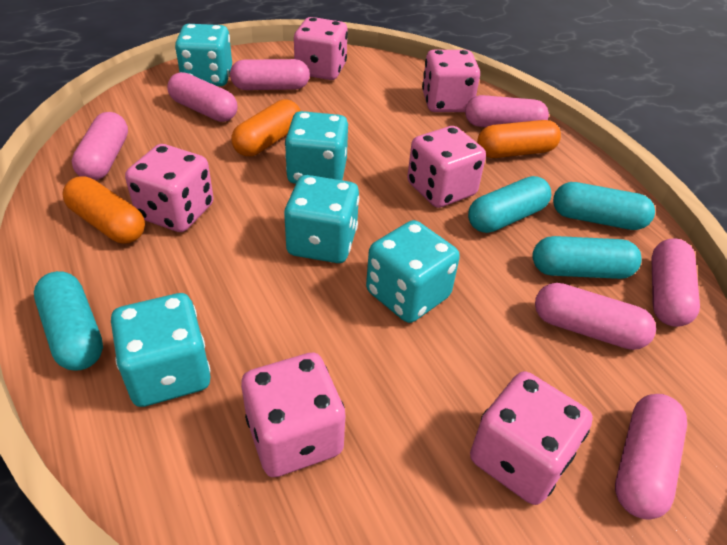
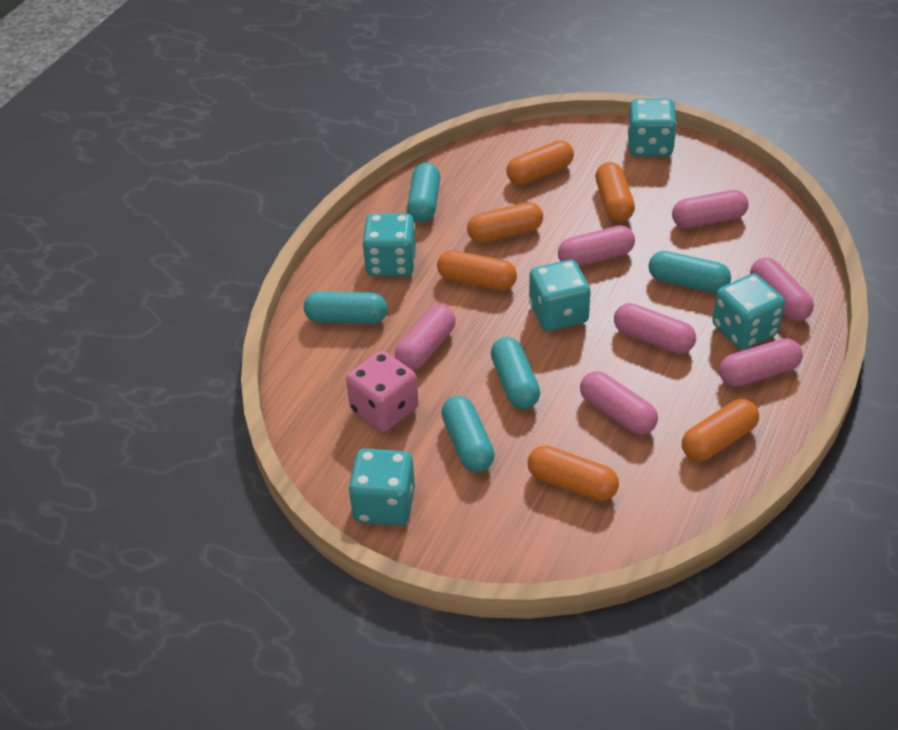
orange capsule: [62,176,145,243] [231,99,301,156] [477,120,561,158] = 3 -> [437,250,517,290] [467,202,543,243] [506,140,574,185] [528,446,619,501] [595,162,635,222] [682,399,759,461] = 6
pink dice: [125,144,214,232] [241,352,345,477] [294,17,348,80] [407,126,486,208] [422,50,480,112] [470,371,593,505] = 6 -> [346,351,419,432] = 1
turquoise capsule: [34,271,103,370] [468,176,551,233] [532,236,642,279] [553,182,655,230] = 4 -> [304,291,387,324] [407,163,440,222] [441,396,495,472] [491,337,540,409] [649,251,731,293] = 5

